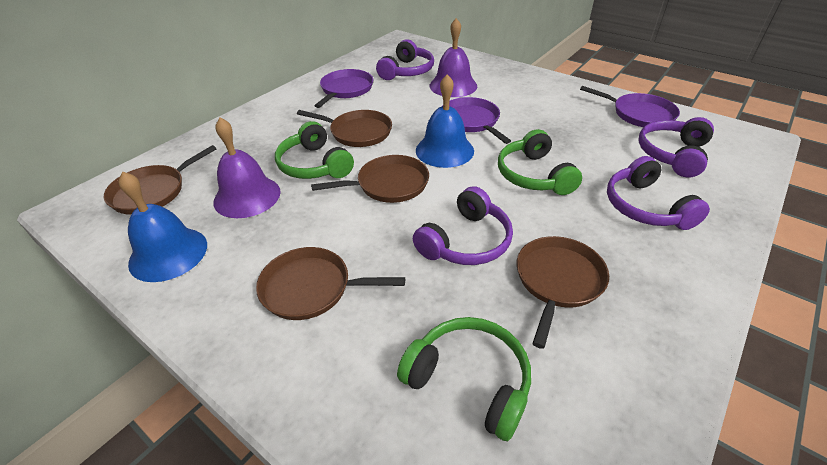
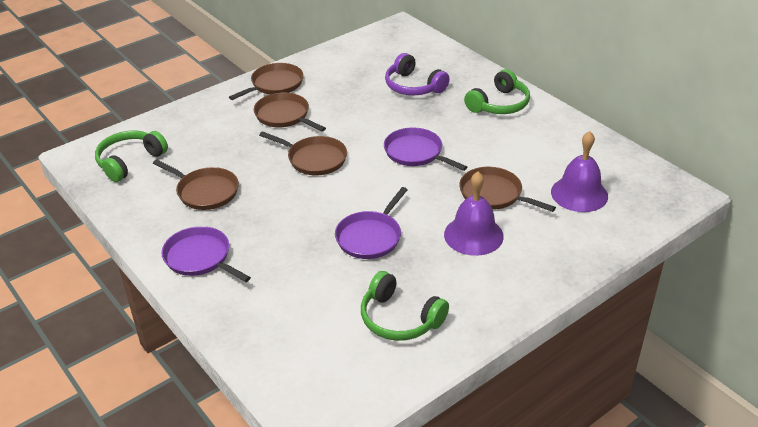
blue bell: [119,171,207,282] [416,74,474,168] = 2 -> none = 0
purple headphones: [376,39,434,80] [413,186,513,265] [607,156,710,230] [638,117,714,178] = 4 -> [385,53,449,95] = 1

